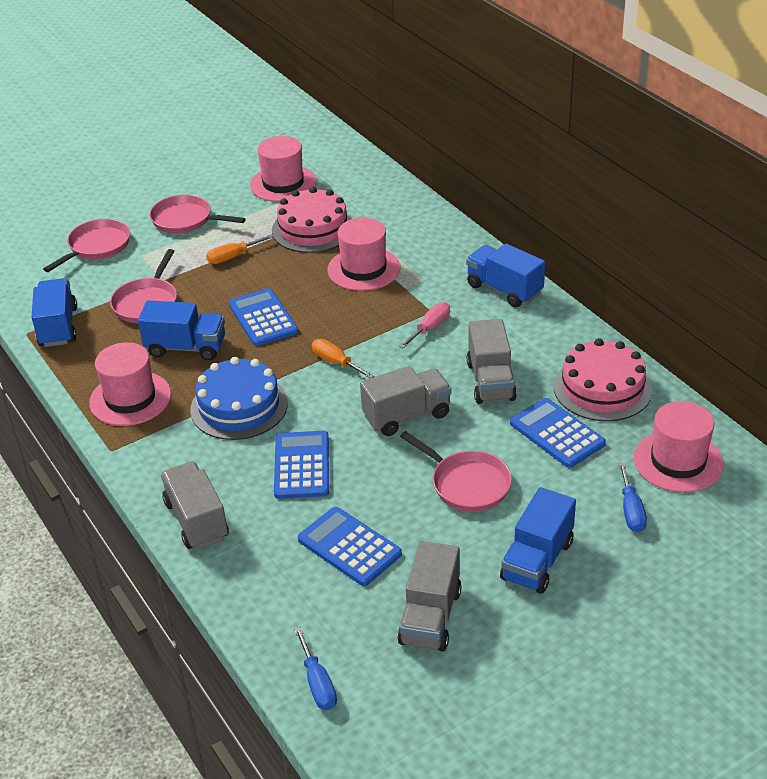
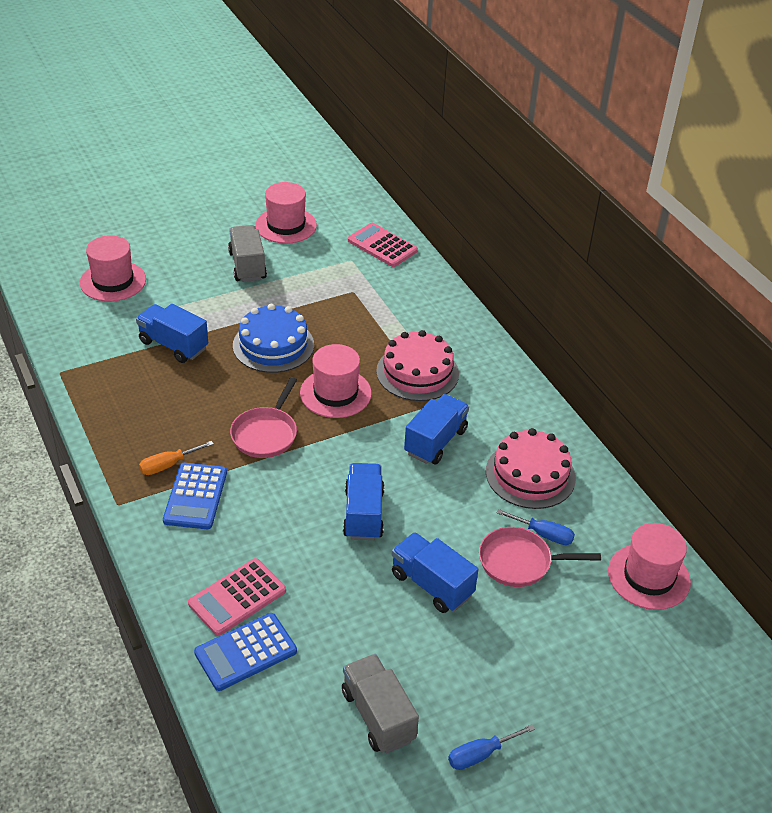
blue calculator: [229,288,298,346] [274,431,329,499] [298,507,402,586] [510,398,606,468] = 4 -> [163,463,227,529] [194,613,297,691] = 2
grey truck: [161,461,229,549] [360,366,452,436] [397,541,462,651] [467,319,517,404] = 4 -> [228,225,267,282] [342,654,419,754] = 2
orange screwdriver: [206,234,274,264] [312,339,374,378] = 2 -> [139,441,214,475] = 1
pink calculator: none = 0 -> [188,558,286,636] [348,223,418,267] = 2
pink pan: [43,219,130,272] [110,249,177,323] [149,195,246,234] [400,431,512,512] = 4 -> [230,377,297,458] [479,527,601,587] = 2
pink screwdriver: [399,302,450,349] = 1 -> none = 0

